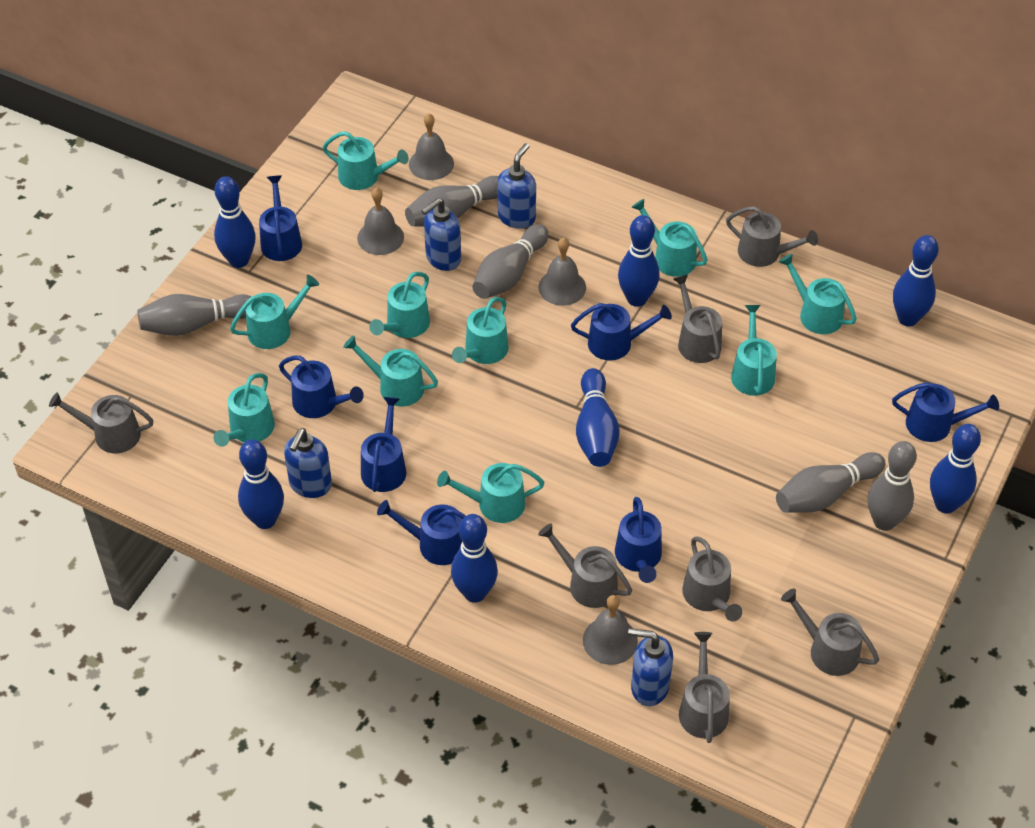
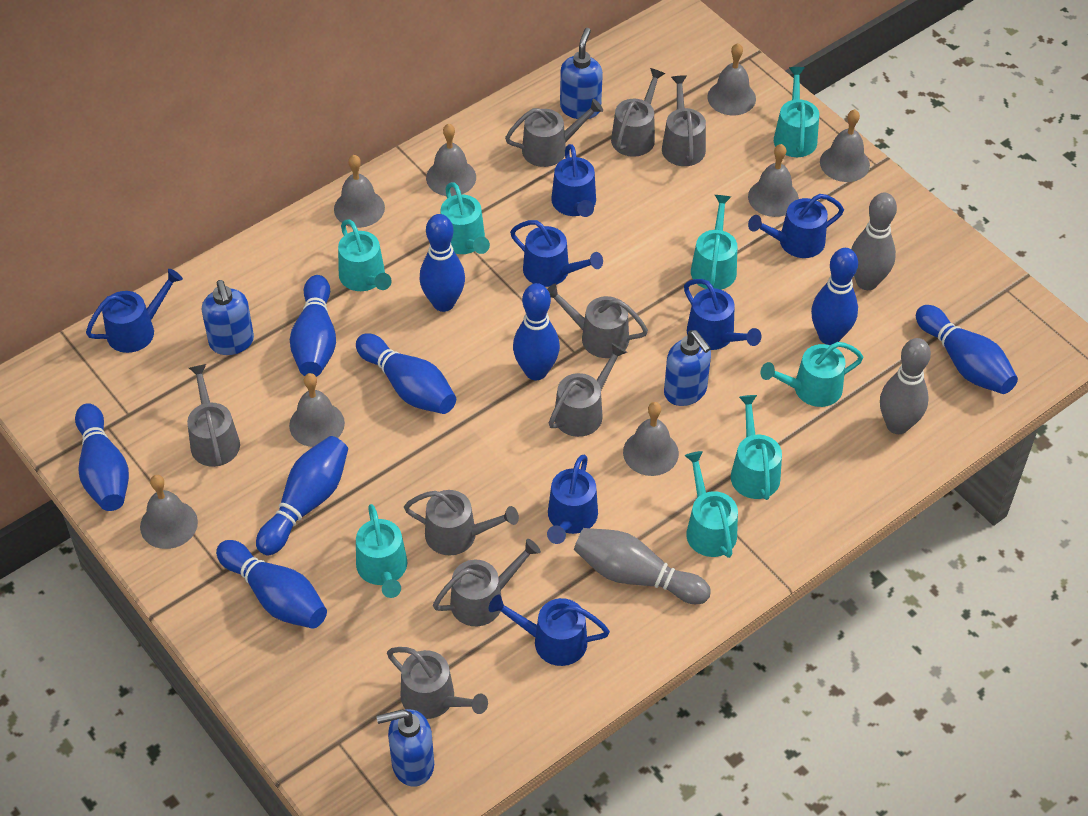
blue bowling pin: [214,176,256,268] [238,439,284,529] [451,514,498,603] [576,368,620,467] [618,215,660,307] [893,235,939,326] [930,424,981,514] = 7 -> [75,403,129,511] [216,540,327,629] [256,436,348,555] [290,275,336,377] [356,333,456,414] [419,214,465,312] [513,283,560,380] [811,248,858,345] [916,305,1018,394] = 9
grey bell: [357,187,404,255] [409,113,454,180] [539,238,586,306] [583,595,638,665] = 4 -> [140,475,198,549] [289,373,345,447] [334,155,385,228] [426,124,476,196] [623,402,679,476] [707,43,756,115] [748,144,799,217] [820,109,870,182] = 8
grey bowling pin: [138,294,251,336] [405,176,499,227] [472,224,549,299] [776,452,886,513] [868,441,917,531] = 5 -> [574,528,711,604] [851,193,897,290] [880,338,931,434] = 3
grey watering can: [49,392,153,453] [538,523,632,608] [673,275,722,363] [679,632,730,743] [682,537,742,622] [726,206,818,267] [781,589,879,676] = 7 -> [187,364,240,467] [387,647,488,719] [404,490,519,556] [433,539,541,626] [505,99,603,167] [547,284,648,358] [549,343,627,437] [611,68,665,157] [662,75,706,166] = 9
turquoise watering can: [214,373,275,447] [230,275,319,349] [323,131,409,190] [343,335,438,407] [369,272,430,338] [437,463,544,523] [452,297,509,364] [631,199,708,277] [731,305,777,396] [779,254,857,334] = 10 -> [338,219,392,291] [356,504,407,598] [440,182,490,254] [684,451,738,558] [691,195,737,290] [731,395,782,500] [760,342,863,407] [774,67,819,157] = 8

